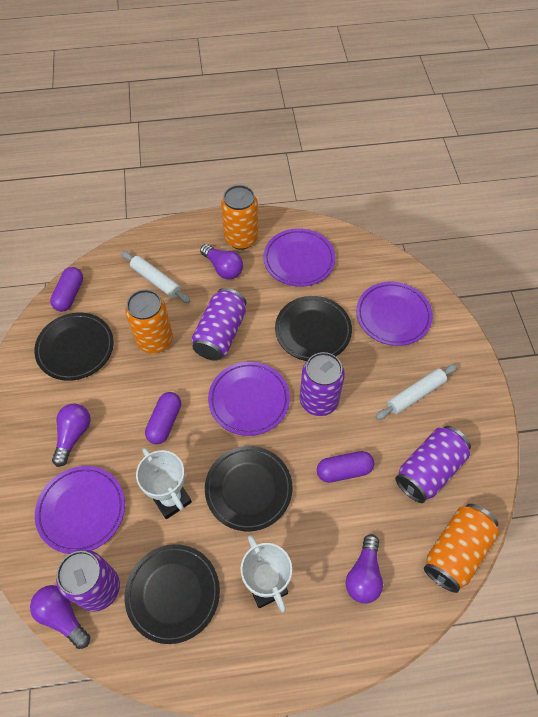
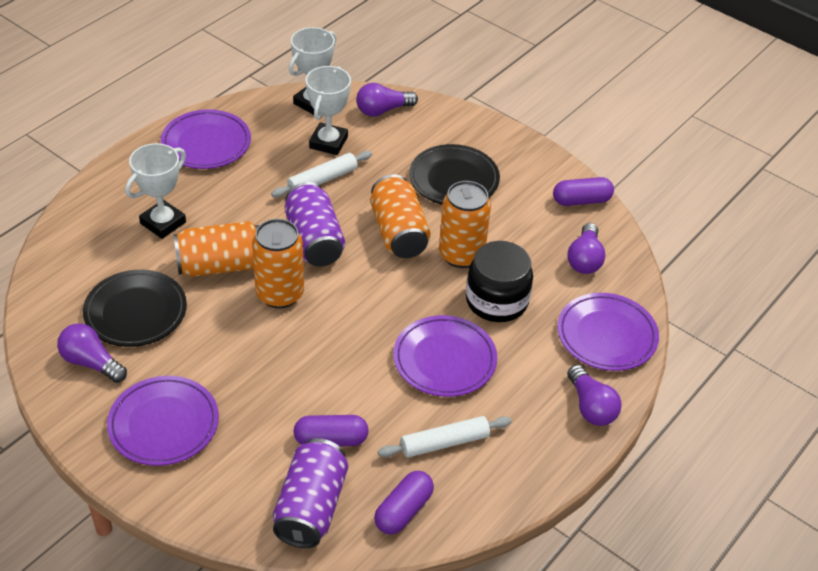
black jar: none = 0 -> [466,241,533,322] = 1
black plate: [34,313,114,381] [125,544,220,644] [205,446,292,531] [275,296,352,361] = 4 -> [83,270,187,347] [409,144,500,205] = 2
orange can: [125,290,173,354] [221,185,258,250] [424,504,499,593] = 3 -> [173,221,259,277] [252,219,304,308] [370,174,431,258] [439,181,491,268] = 4
purple can: [56,550,120,612] [191,288,246,361] [300,352,345,416] [396,426,471,503] = 4 -> [273,438,348,548] [285,182,345,266] = 2
white trophy: [136,448,192,519] [241,535,292,613] = 2 -> [125,143,186,239] [289,27,337,115] [306,66,351,155] = 3

